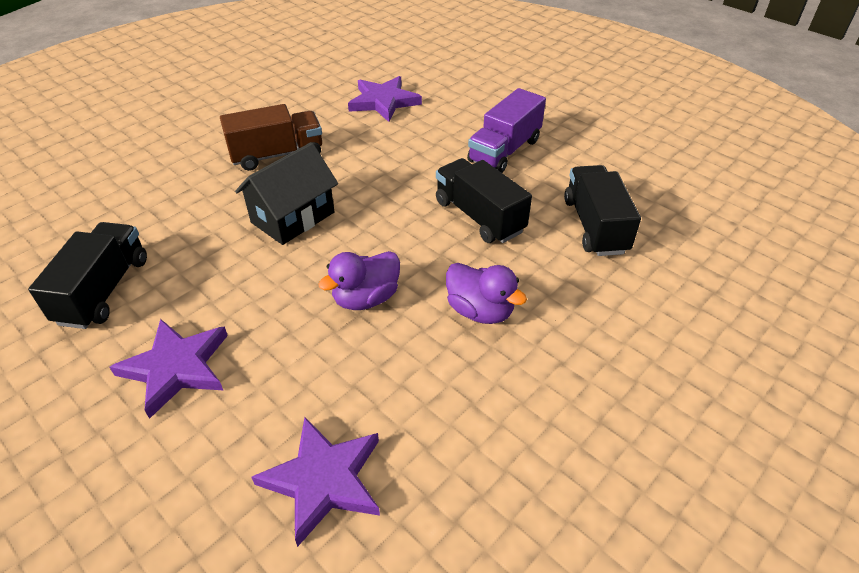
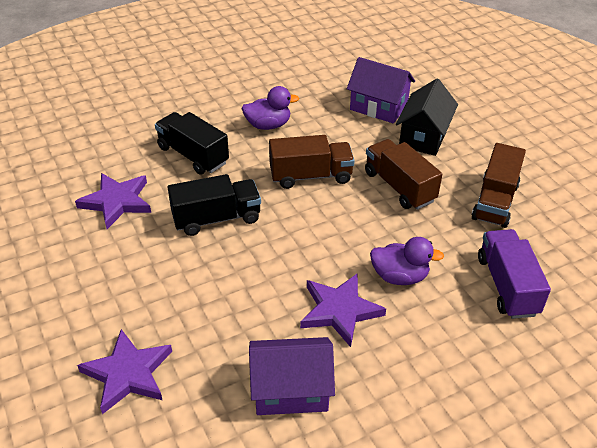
black truck: [28,222,147,329] [436,158,532,243] [564,165,641,256] = 3 -> [155,112,229,175] [168,174,261,236] = 2
brown truck: [220,104,322,171] = 1 -> [269,135,355,189] [365,139,442,210] [472,143,526,228] = 3
purple house: none = 0 -> [249,337,335,415] [347,57,415,124] = 2

